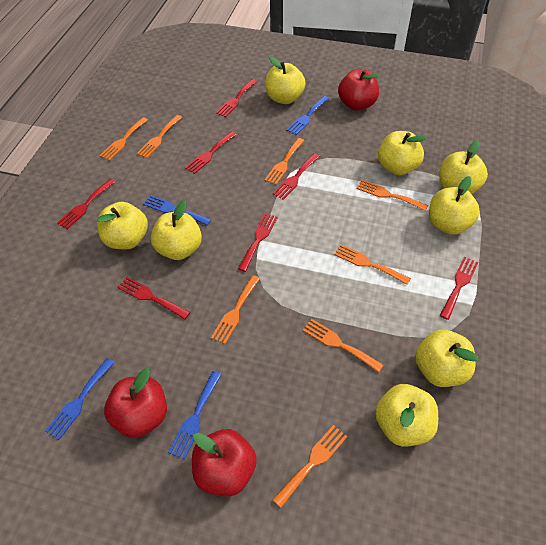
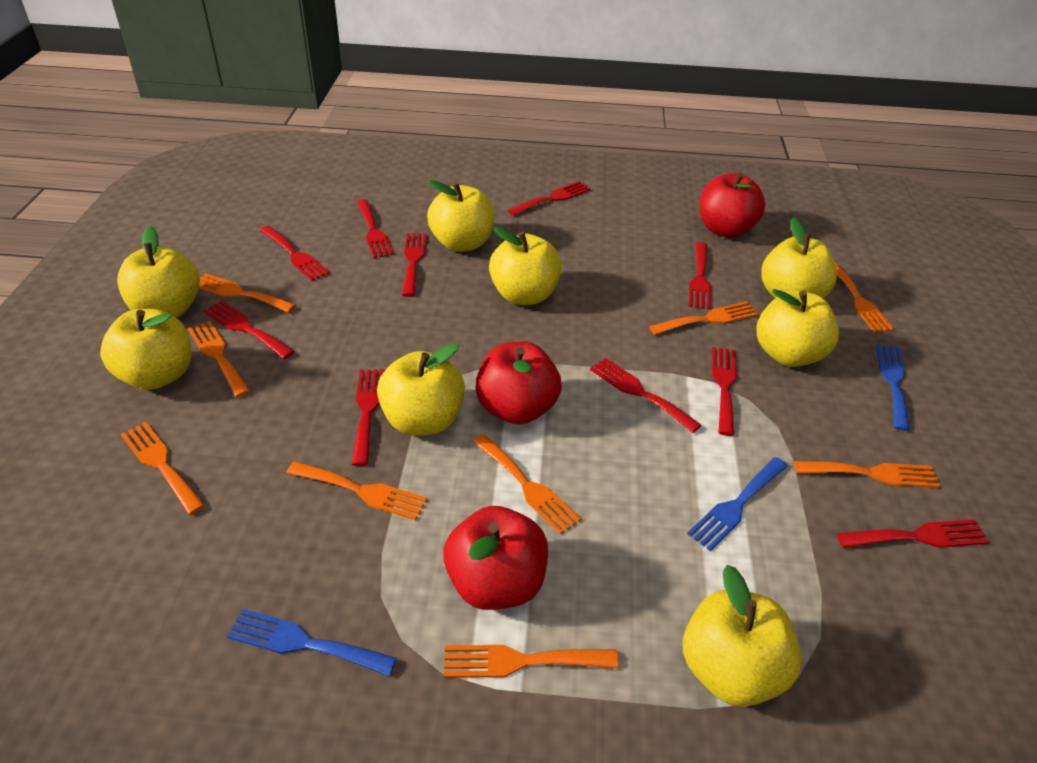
blue fork: [45,358,115,440] [143,195,211,226] [168,371,222,460] [286,96,329,135] = 4 -> [227,609,397,676] [687,457,788,551] [876,344,910,431] = 3
orange fork: [99,117,148,161] [137,115,182,158] [211,275,260,344] [264,138,305,185] [272,425,347,508] [303,319,384,373] [334,244,411,285] [357,180,428,211] = 8 -> [121,422,205,515] [188,321,250,397] [199,273,296,313] [286,461,427,520] [444,645,619,678] [473,434,582,535] [649,302,758,335] [794,461,940,488] [835,262,894,332] = 9
red fork: [57,179,115,229] [117,277,190,320] [185,131,237,174] [216,79,257,117] [238,213,278,272] [272,153,320,200] [440,257,478,320] = 7 -> [203,301,295,359] [260,226,330,281] [351,369,384,466] [356,199,393,258] [402,233,427,297] [507,181,591,216] [590,358,702,433] [689,242,711,309] [712,347,737,436] [837,519,989,548] = 10

